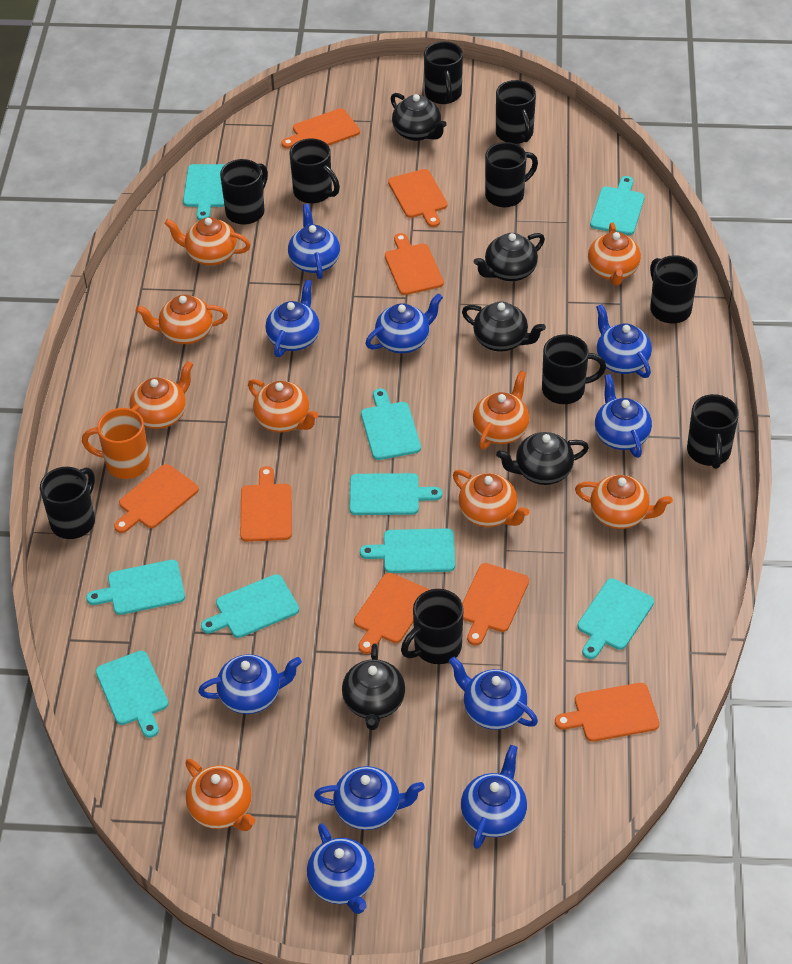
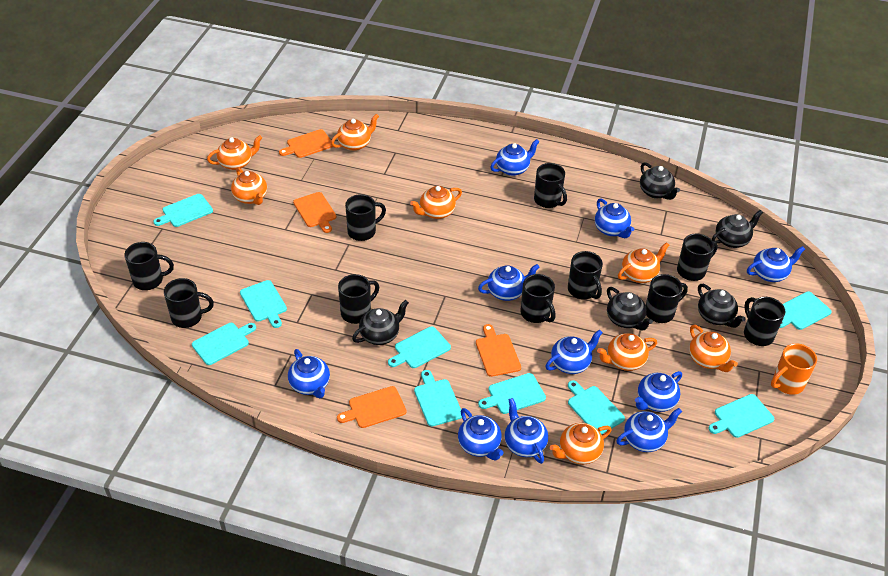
orange cutting board: [114,464,199,533] [240,466,292,542] [281,108,360,149] [354,573,429,654] [385,233,444,295] [388,169,447,227] [462,563,529,645] [555,683,659,742] = 8 -> [279,129,333,158] [293,192,336,233] [337,386,406,428] [476,324,521,377] = 4
orange teapot: [130,361,193,429] [136,295,228,344] [164,217,251,266] [185,759,255,831] [248,379,318,432] [453,470,529,527] [473,371,529,449] [575,475,673,529] [588,222,641,285] = 9 -> [207,135,262,170] [231,167,267,205] [331,114,379,151] [410,186,462,219] [550,423,611,464] [597,333,657,371] [618,242,669,283] [689,325,738,372] = 8

